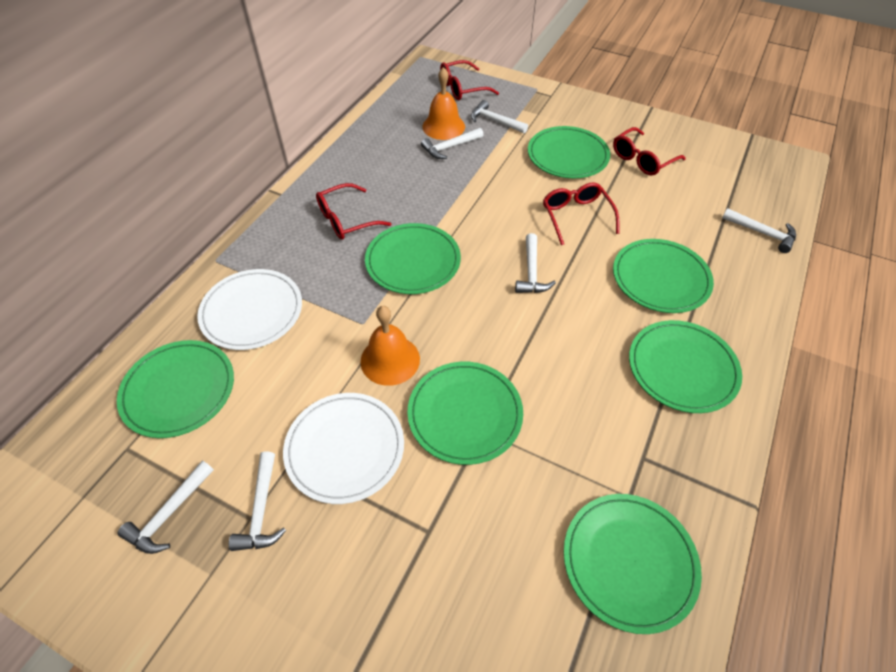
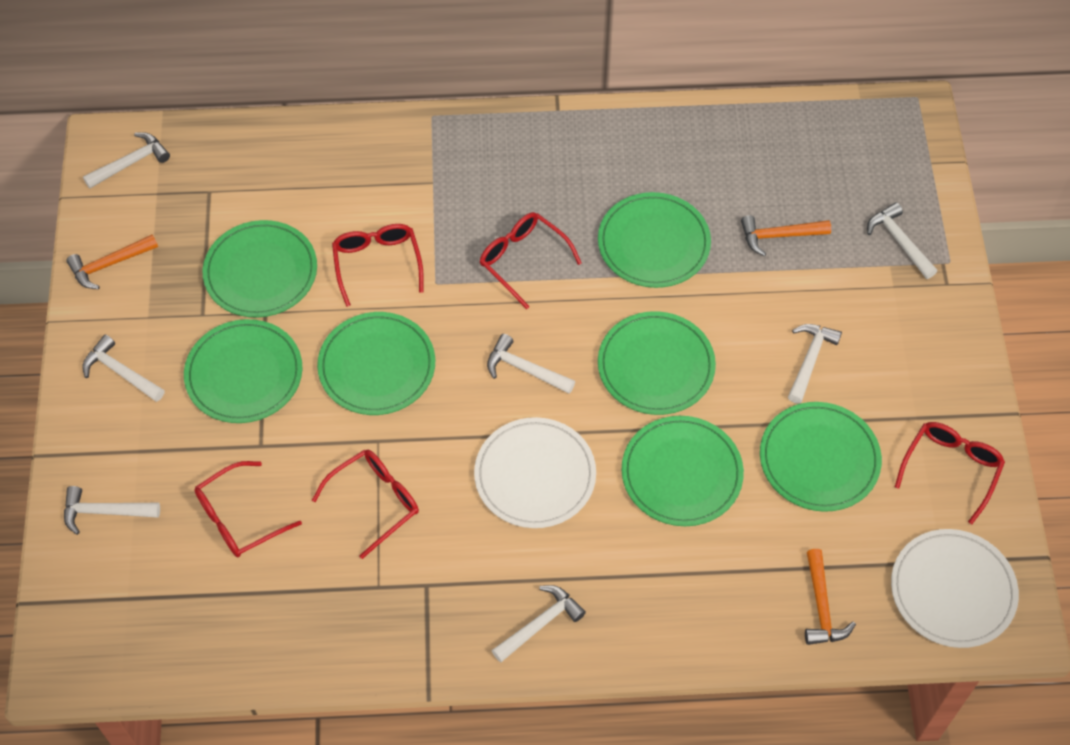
orange bell: [360,306,420,386] [422,67,465,140] = 2 -> none = 0
orange hammer: none = 0 -> [66,234,158,289] [741,215,831,256] [805,549,856,645] = 3
red glasses: [316,183,392,240] [440,60,499,100] [543,183,620,245] [613,127,686,176] = 4 -> [194,461,302,557] [312,449,419,559] [332,224,424,307] [479,212,582,309] [895,422,1005,524] = 5
white hammer: [118,461,214,554] [229,451,286,551] [421,128,483,159] [471,100,528,134] [515,233,556,293] [722,208,796,253] = 6 -> [64,486,160,535] [82,334,164,402] [83,132,170,188] [487,334,575,394] [491,585,586,663] [788,324,842,403] [867,203,937,279] = 7

